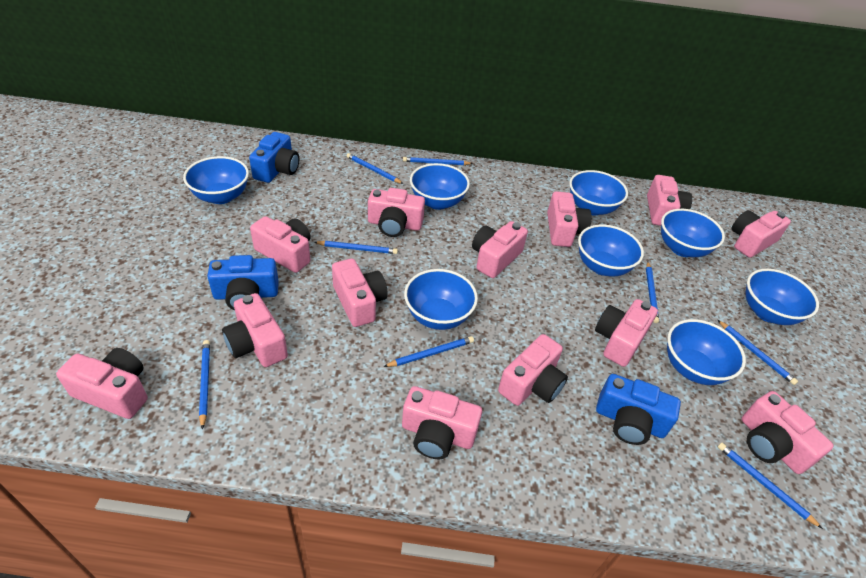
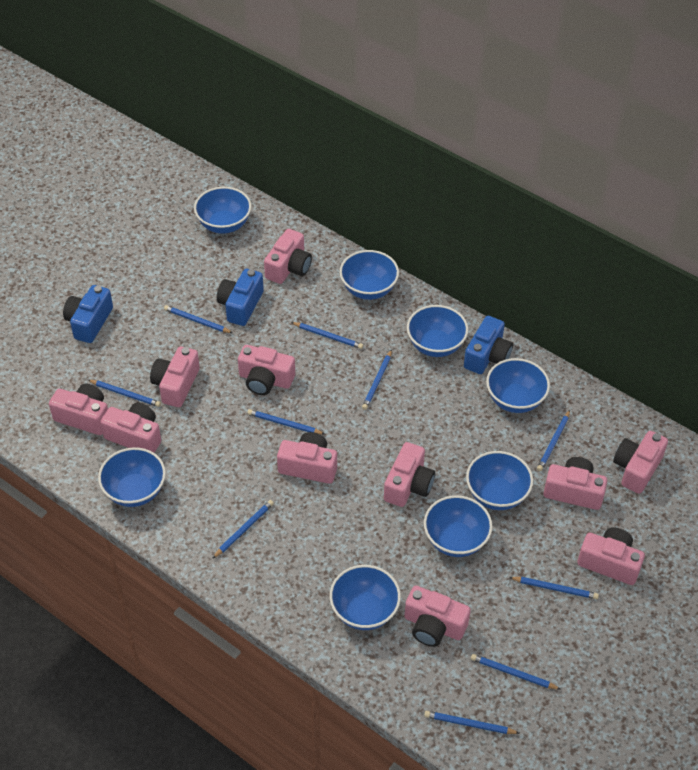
blue pencil: [199,340,210,430] [314,241,398,254] [347,153,403,184] [383,336,474,367] [403,157,473,165] [646,262,659,323] [718,320,798,385] [718,443,823,529] = 8 -> [88,380,161,407] [164,305,233,333] [212,500,274,559] [247,409,325,434] [291,322,363,349] [362,350,392,410] [424,711,520,734] [471,654,561,690] [509,577,599,599] [537,410,570,471] = 10
pink camera: [56,348,148,419] [222,293,288,367] [250,216,310,273] [332,259,388,327] [368,188,425,237] [402,386,482,459] [472,221,528,278] [498,334,568,406] [547,191,592,247] [595,299,658,367] [647,175,692,226] [732,210,791,258] [741,391,833,474] = 13 -> [49,384,108,435] [100,403,161,453] [150,346,200,407] [238,345,295,395] [264,229,312,284] [277,432,337,484] [384,442,435,507] [404,586,471,647] [543,457,607,510] [577,527,645,585] [613,431,668,494] = 11

